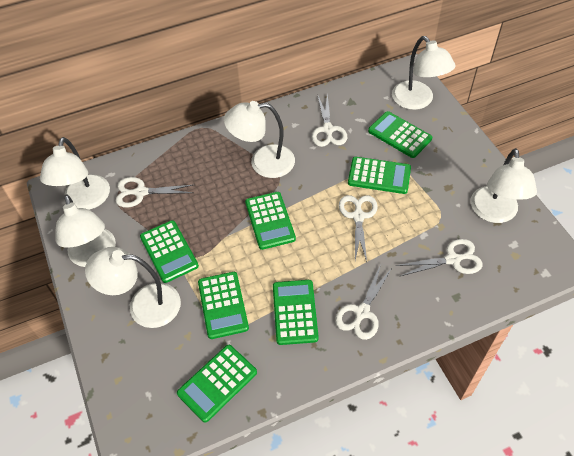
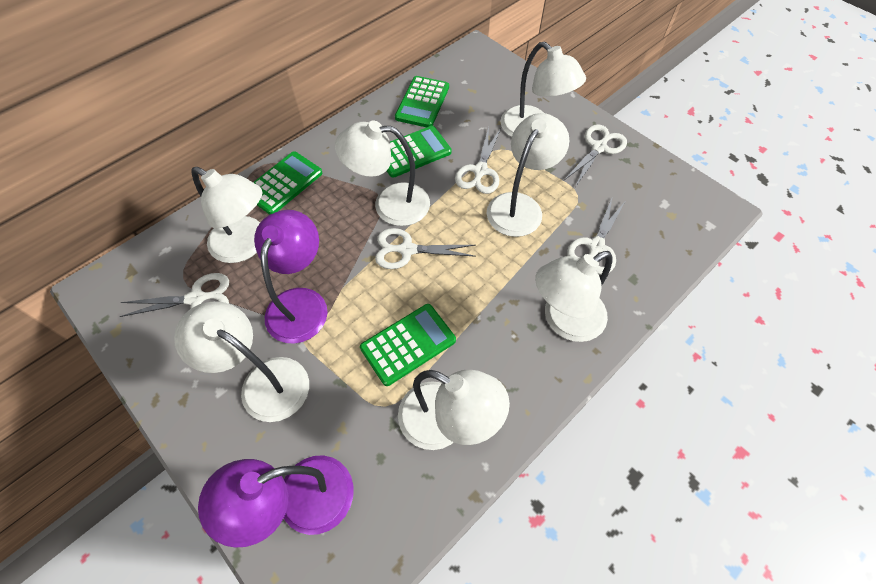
green calculator: [140,220,199,283] [177,345,257,423] [198,272,249,339] [245,192,296,250] [273,280,319,345] [348,157,411,194] [368,111,432,158] = 7 -> [253,152,322,215] [360,304,456,386] [387,126,451,178] [395,76,449,127] = 4
purple lamp: none = 0 -> [198,455,354,548] [254,210,328,344] = 2
white lamp: [40,137,110,210] [56,195,116,267] [85,247,181,328] [224,101,295,178] [392,36,455,110] [471,148,537,223] = 6 -> [174,301,309,422] [192,167,262,263] [335,121,430,226] [398,370,510,450] [487,113,570,237] [500,42,586,137] [535,251,612,342] = 7

